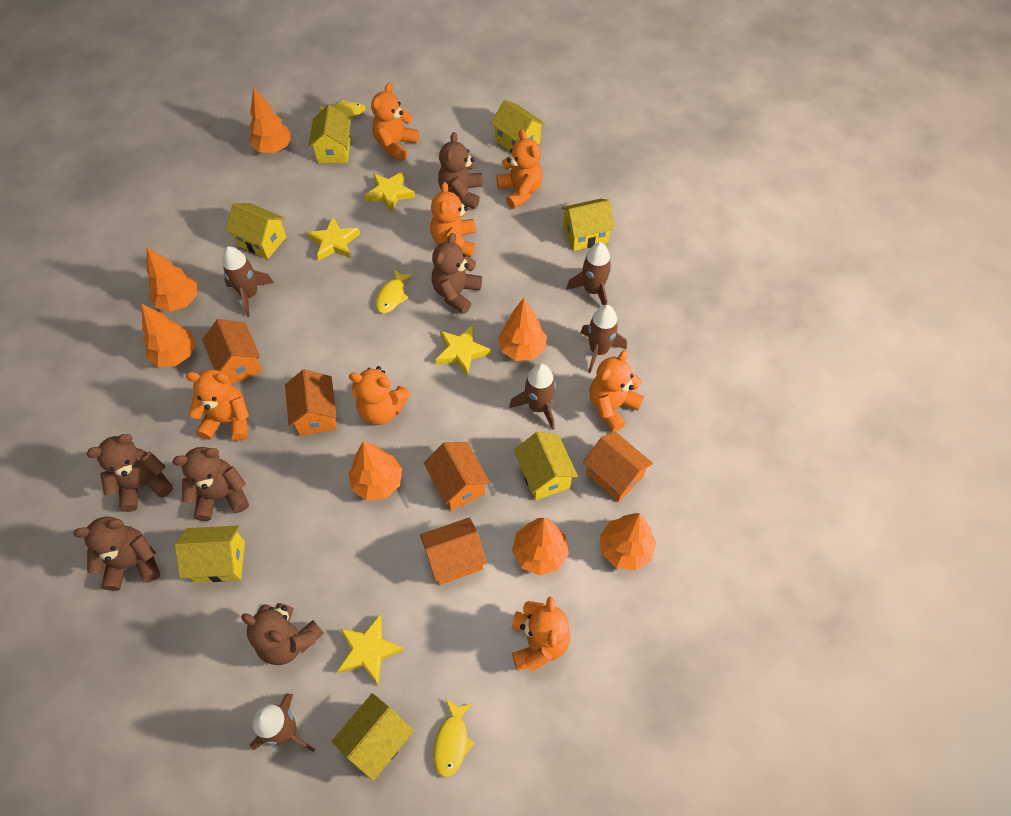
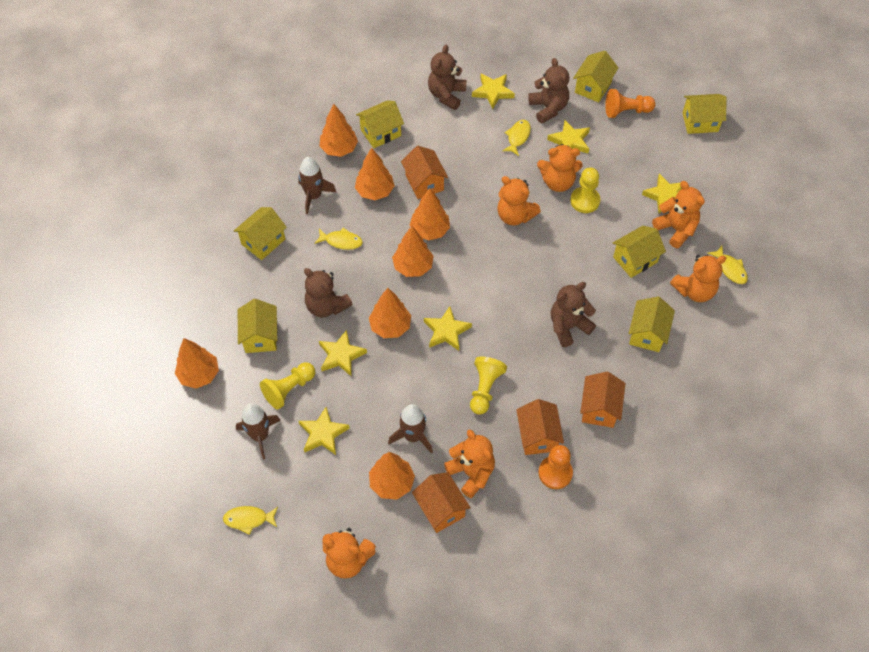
brown rocket: [222,246,274,317] [250,694,315,752] [509,364,556,430] [566,242,612,305] [580,305,627,373] = 5 -> [236,404,281,460] [298,157,336,214] [388,404,433,453] = 3
brown teddy bear: [73,516,160,591] [86,434,173,512] [173,447,249,521] [241,603,324,665] [431,233,482,314] [438,132,483,209] = 6 -> [304,268,353,317] [428,45,466,110] [528,58,569,124] [551,282,596,347] = 4
orange house: [202,319,262,385] [285,369,337,436] [420,517,487,585] [424,442,490,511] [583,432,653,502] = 5 -> [401,146,448,199] [412,472,471,533] [516,399,564,455] [580,372,626,428] = 4
orange pawn: none = 0 -> [539,445,573,489] [605,89,656,118] = 2
orange teddy bear: [186,369,249,441] [349,366,411,425] [371,83,419,161] [430,182,476,257] [497,129,543,209] [512,597,571,671] [589,350,644,432] = 7 -> [322,528,376,579] [444,430,495,498] [497,176,541,226] [537,144,583,192] [652,181,705,248] [670,255,726,302] = 6
yellow fish: [319,100,366,117] [376,269,413,313] [433,698,474,778] = 3 -> [223,506,278,535] [314,227,363,250] [502,120,531,156] [707,246,748,284] = 4
yellow pawn: none = 0 -> [260,362,315,410] [470,357,507,415] [570,168,600,213] = 3
yellow star: [307,217,360,261] [337,615,404,685] [364,171,415,213] [435,324,491,376] = 4 -> [299,407,350,455] [319,330,367,377] [424,306,472,351] [472,73,515,109] [547,120,590,153] [642,174,682,214] = 6

